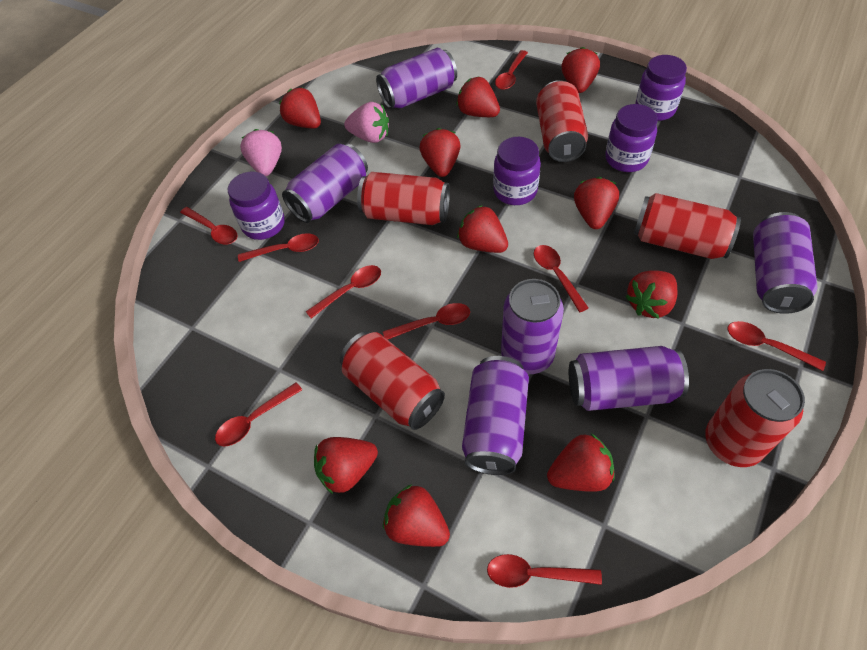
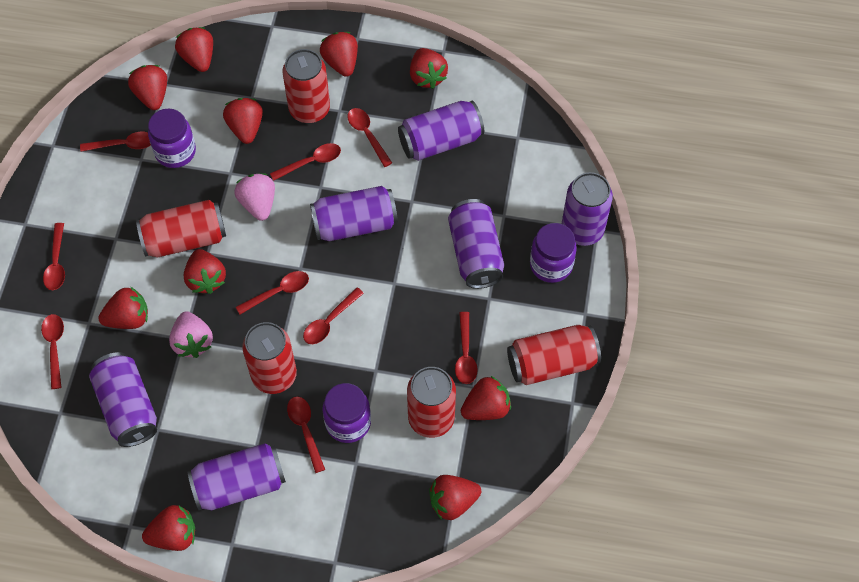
purple jar: [228,172,285,240] [493,137,541,205] [605,104,658,172] [635,55,687,121] = 4 -> [148,108,196,168] [323,383,371,443] [530,223,577,283] = 3

